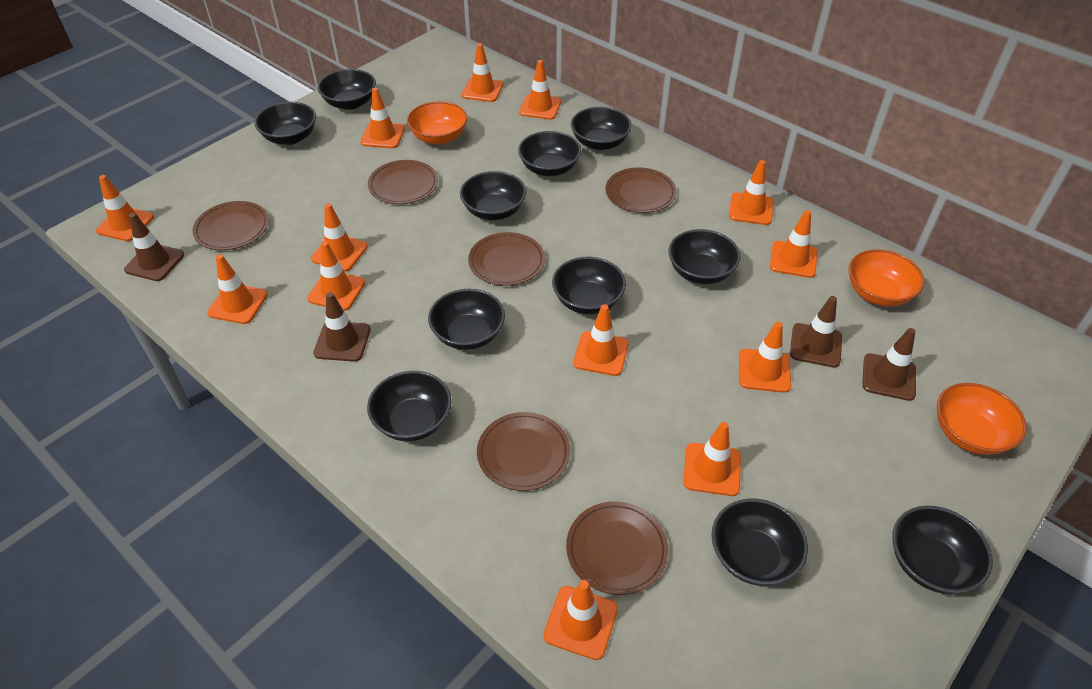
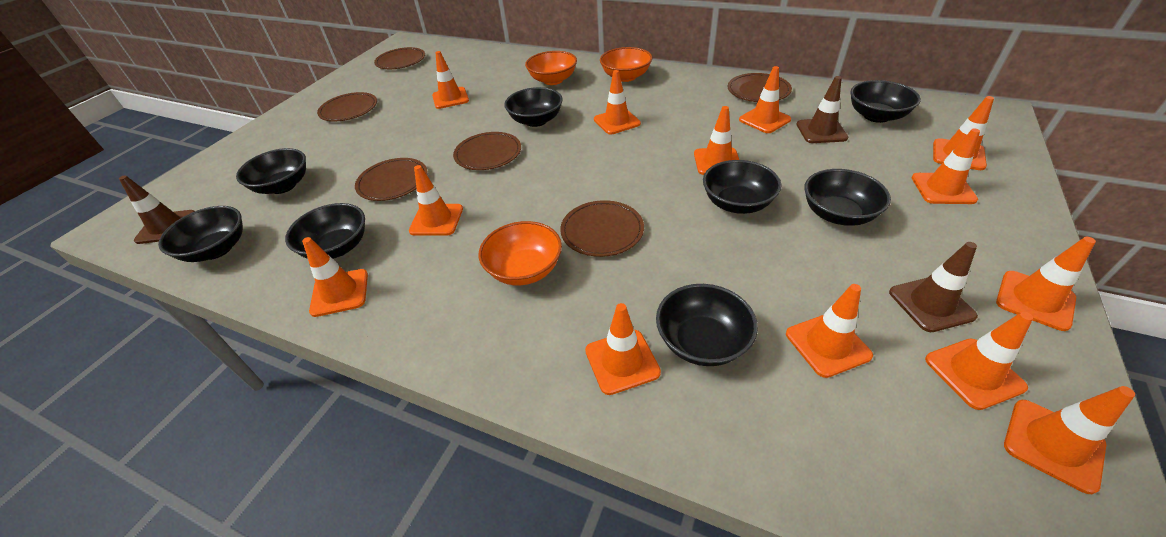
black bowl: [254,102,316,145] [318,69,376,110] [367,371,452,441] [428,289,505,350] [460,171,526,220] [518,131,581,176] [552,257,626,314] [571,107,632,150] [668,229,741,284] [712,499,808,586] [892,506,993,594] = 11 -> [158,206,243,262] [236,148,306,194] [285,203,365,259] [504,87,563,127] [656,284,758,366] [703,160,782,214] [804,169,891,226] [850,80,921,123] = 8
brown traffic cone: [124,213,184,281] [313,292,371,362] [790,296,842,367] [862,328,916,401] = 4 -> [119,175,195,244] [796,76,848,143] [889,242,978,332] = 3

